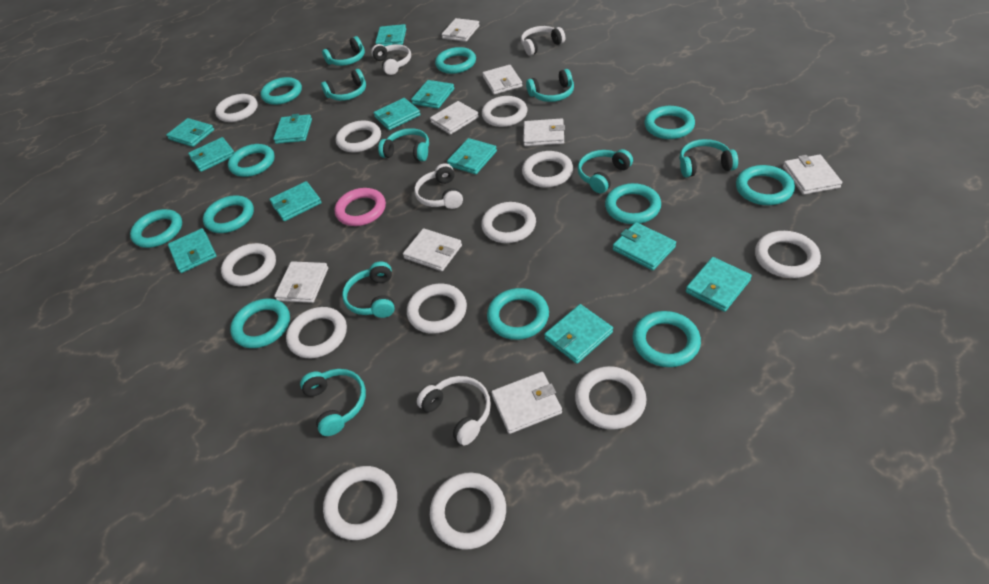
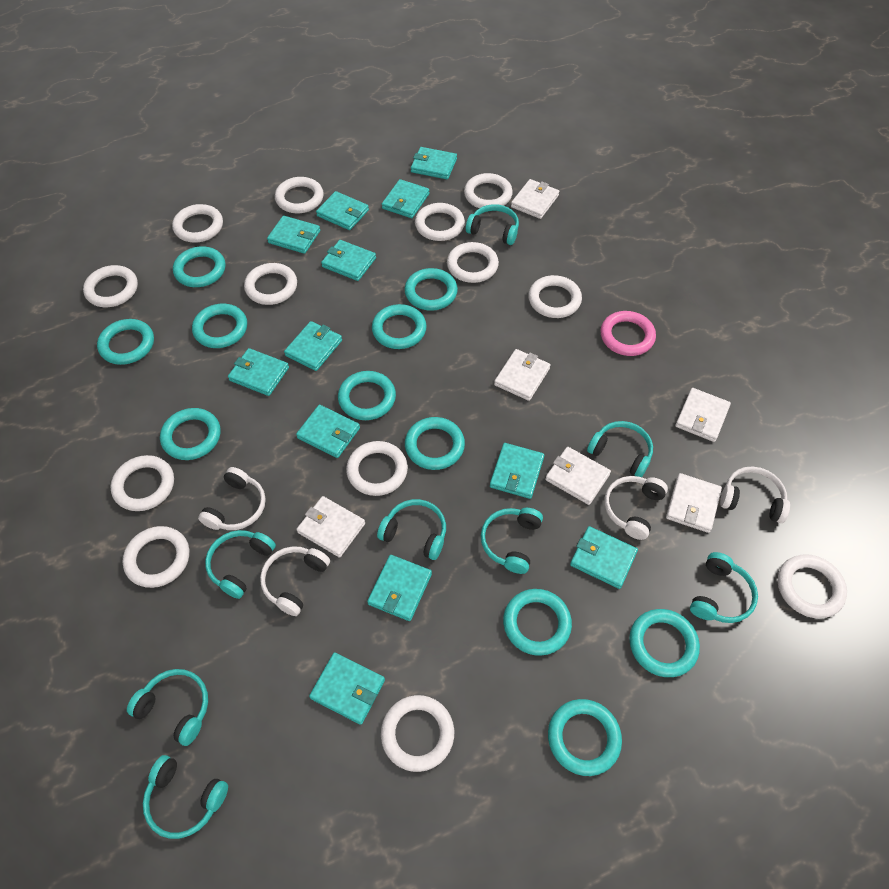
white ring: [215,94,258,122] [221,243,276,286] [286,307,347,358] [323,466,397,540] [336,120,381,153] [407,284,467,334] [430,472,506,550] [481,202,536,243] [482,96,527,127] [522,151,573,187] [575,366,647,430] [755,231,821,278] = 12 -> [83,265,138,307] [111,455,174,511] [123,526,189,588] [172,204,223,243] [244,263,297,305] [275,177,324,213] [346,441,408,496] [381,695,454,772] [415,203,465,241] [447,242,499,283] [464,173,513,208] [528,275,582,318] [778,554,847,618] = 13
white wallet: [274,261,328,303] [403,228,462,271] [430,101,479,135] [442,18,480,42] [483,65,522,95] [491,372,562,434] [523,118,565,146] [783,154,842,195] = 8 -> [296,496,365,558] [494,349,550,401] [511,179,559,219] [545,447,611,505] [666,473,722,533] [675,388,731,442] = 6

